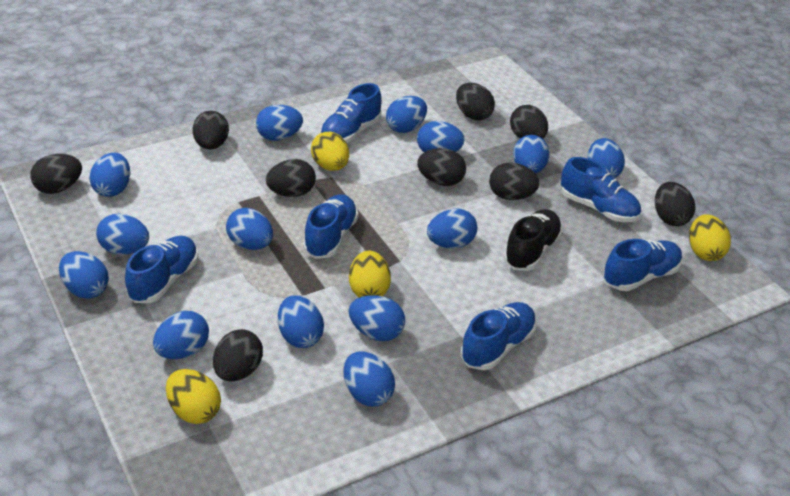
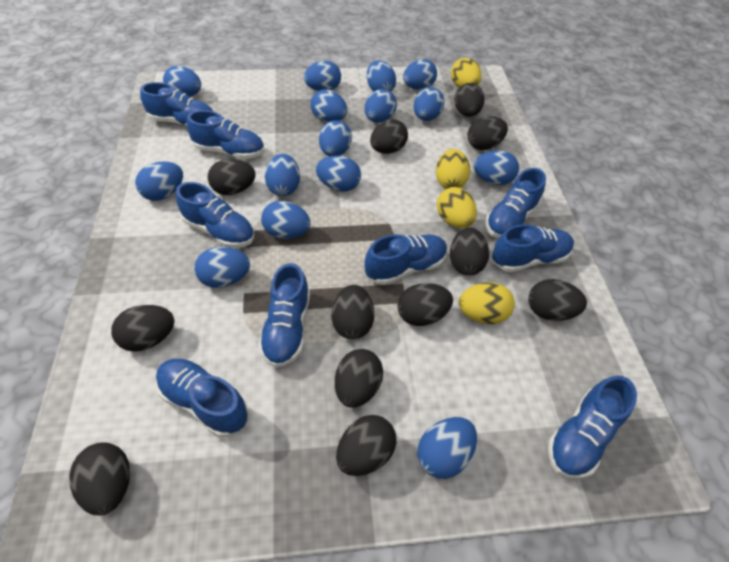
black egg: [30,154,82,194] [192,111,229,149] [213,329,263,381] [266,159,316,197] [417,148,466,186] [456,83,495,120] [489,162,539,200] [510,105,548,139] [655,182,695,226] = 9 -> [69,442,130,516] [111,305,174,352] [208,159,256,195] [332,285,374,339] [335,349,383,408] [336,415,396,476] [370,119,408,154] [397,283,453,326] [450,227,489,275] [454,83,485,117] [467,116,508,150] [528,279,587,321] = 12
black shoe: [503,209,563,271] = 1 -> none = 0
blue egg: [59,251,109,299] [89,153,130,197] [96,214,149,255] [153,311,209,359] [226,208,273,250] [256,105,303,141] [278,295,324,348] [344,352,395,407] [348,295,405,341] [386,96,427,133] [417,121,465,152] [427,208,477,248] [513,135,549,173] [587,138,625,178] = 14 -> [135,161,183,201] [163,66,201,97] [194,247,250,288] [261,201,311,239] [265,154,300,196] [304,61,341,91] [310,90,347,122] [316,156,361,192] [319,120,352,156] [365,89,397,123] [367,60,396,92] [403,59,437,90] [413,87,444,121] [418,417,477,479] [474,151,519,185] = 15
blue shoe: [125,236,198,303] [303,194,358,259] [320,83,382,143] [461,302,537,370] [561,157,641,222] [603,239,682,291] = 6 -> [140,82,213,126] [156,359,248,437] [176,182,254,248] [187,110,264,159] [259,263,310,368] [364,234,448,285] [485,168,546,238] [492,224,574,272] [548,376,637,479] = 9

